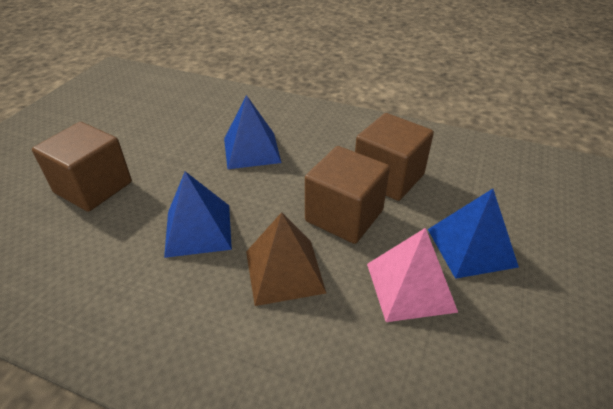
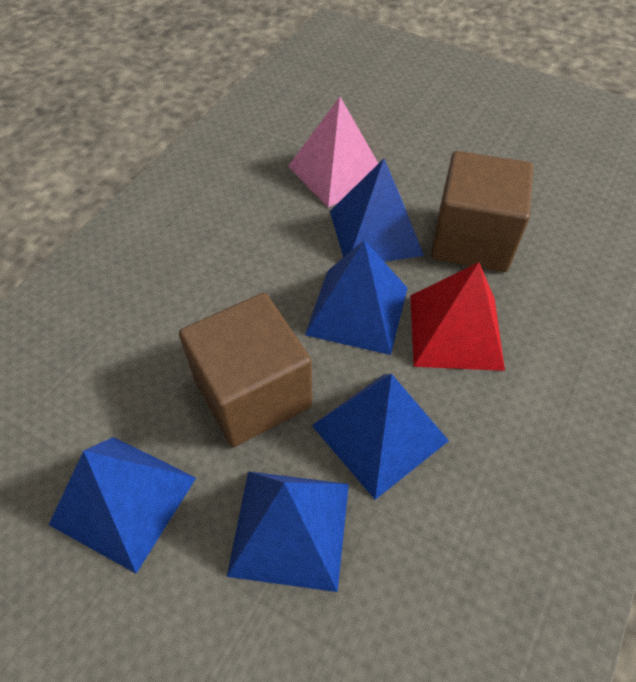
blue pyramid: [164,171,232,258] [224,95,281,169] [428,189,519,279] = 3 -> [49,437,196,573] [227,471,349,592] [305,240,407,355] [312,374,449,500] [330,158,424,262] = 5
brown cube: [32,122,132,212] [305,146,390,244] [355,113,434,201] = 3 -> [179,293,312,447] [431,151,533,272] = 2
brown pyramid: [246,212,326,306] = 1 -> none = 0
red pyramid: none = 0 -> [410,262,505,371] = 1

